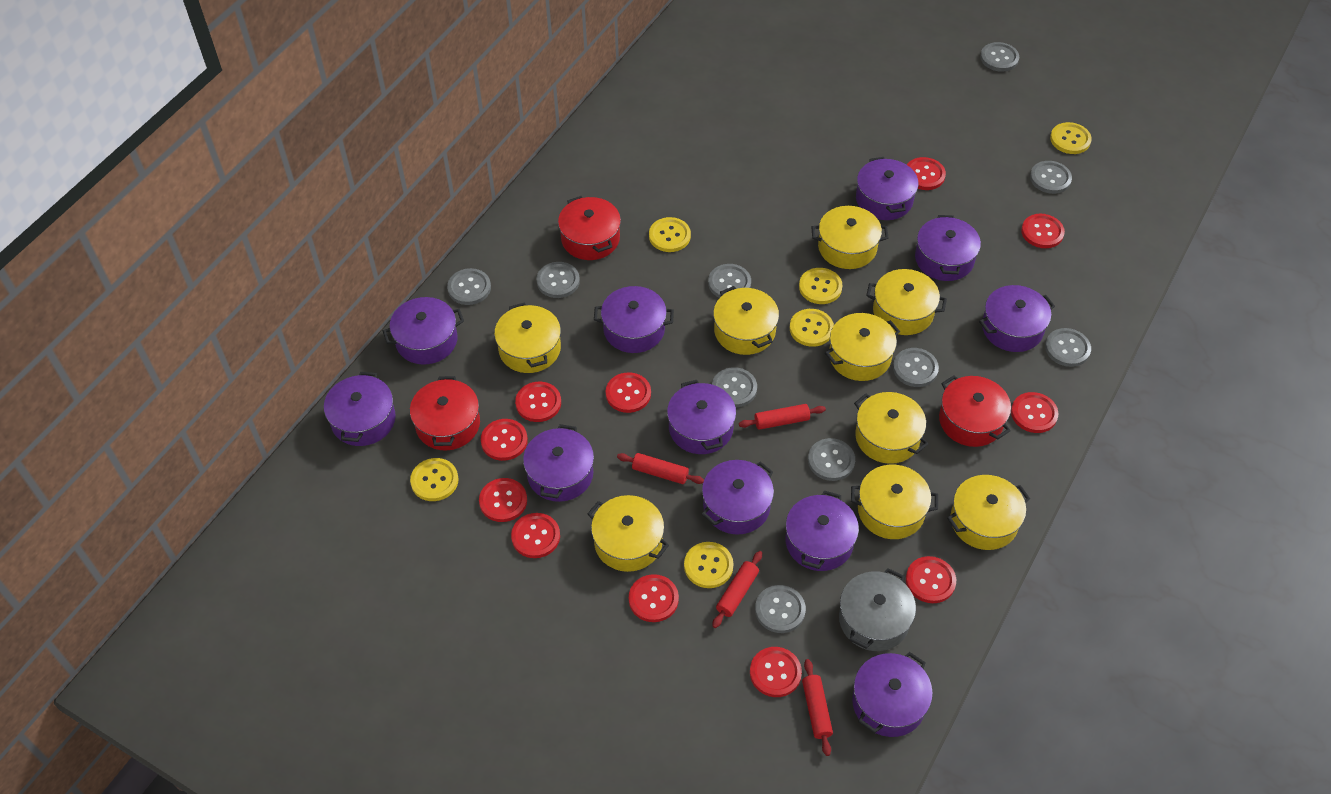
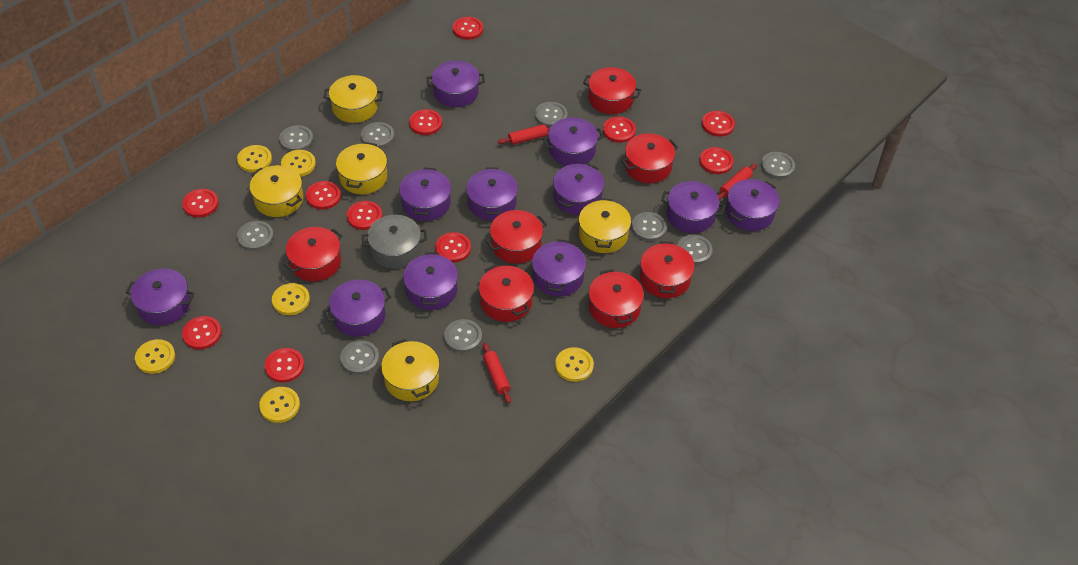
grey button: [447,268,491,305] [536,262,580,298] [708,264,751,298] [712,367,757,407] [755,585,806,633] [808,438,855,481] [893,348,939,387] [980,42,1019,72] [1030,161,1072,194] [1045,328,1091,367] = 10 -> [237,221,274,251] [279,125,313,151] [340,340,379,375] [361,122,394,148] [444,319,482,353] [535,102,567,127] [632,212,667,241] [677,235,713,265] [761,152,795,179] = 9
red pot: [410,376,480,450] [558,196,621,260] [939,375,1011,447] = 3 -> [284,227,342,282] [479,265,534,322] [486,210,547,264] [583,67,641,114] [589,269,644,328] [621,134,678,183] [640,241,695,298] = 7
red rolling pin: [617,453,704,484] [712,551,762,628] [739,404,826,430] [802,659,833,756] = 4 -> [483,343,511,403] [497,124,551,145] [718,164,757,200] = 3
yellow pot: [494,302,561,373] [588,495,669,572] [713,286,779,355] [811,206,889,269] [825,313,900,381] [851,465,938,539] [854,392,928,464] [866,269,947,335] [947,475,1030,550] = 9 -> [250,165,303,217] [323,75,383,123] [336,142,387,194] [381,339,440,401] [579,198,631,253] = 5

